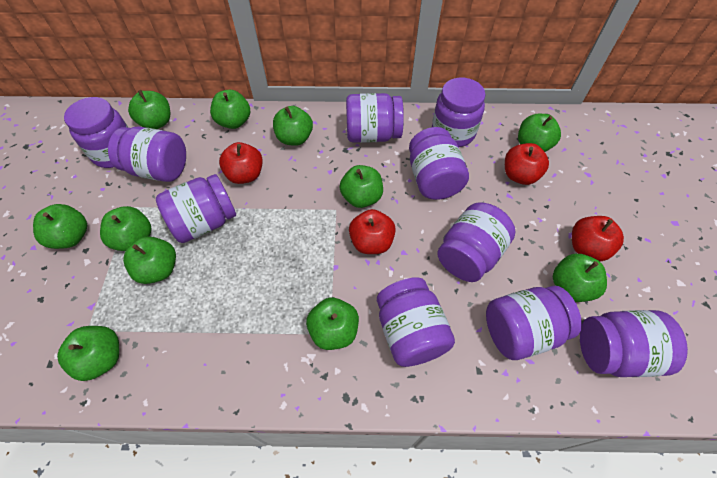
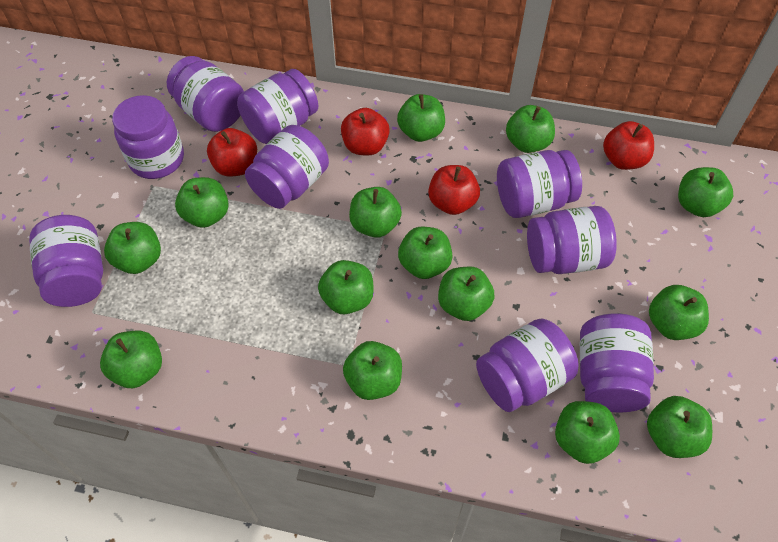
green apple: [33,204,87,249] [57,326,119,381] [100,206,151,251] [123,237,176,284] [128,90,170,129] [210,90,250,129] [273,106,313,146] [306,297,359,350] [339,165,383,208] [518,114,561,152] [553,254,607,302] = 11 -> [100,331,162,388] [104,222,161,274] [175,177,229,228] [318,260,374,314] [343,341,402,400] [349,187,402,238] [397,94,445,142] [398,227,453,279] [438,266,494,321] [506,105,555,153] [555,401,620,464] [647,396,712,458] [649,285,709,340] [678,167,733,217] = 14
purple jar: [64,97,128,168] [108,126,186,182] [156,174,236,243] [346,93,404,143] [377,277,455,367] [409,127,469,200] [432,78,485,147] [437,203,516,282] [486,286,582,360] [580,310,688,377] = 10 -> [29,215,103,307] [112,95,184,179] [167,56,244,132] [237,69,318,144] [245,125,329,209] [476,318,579,412] [497,150,582,218] [527,206,617,274] [580,313,654,412] = 9

